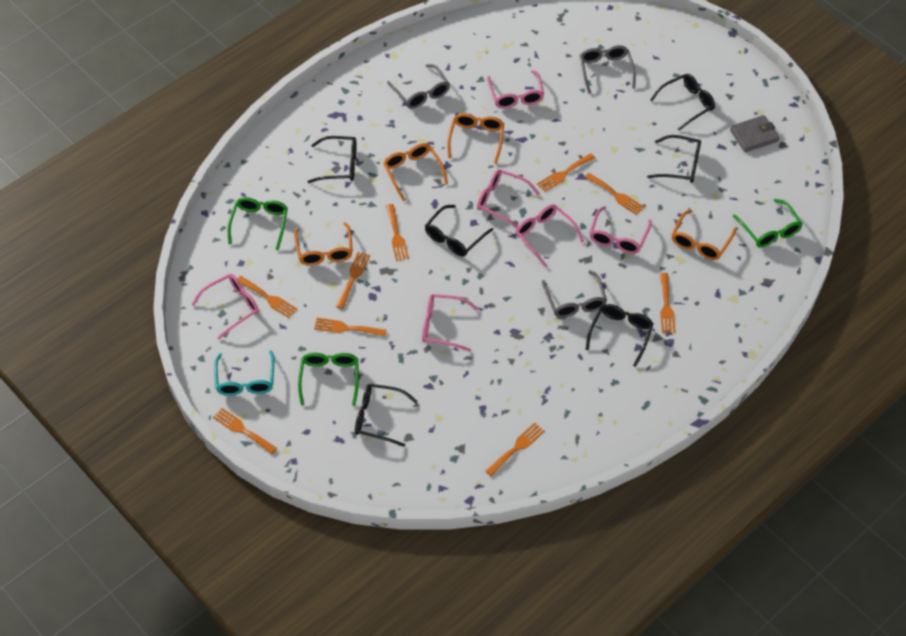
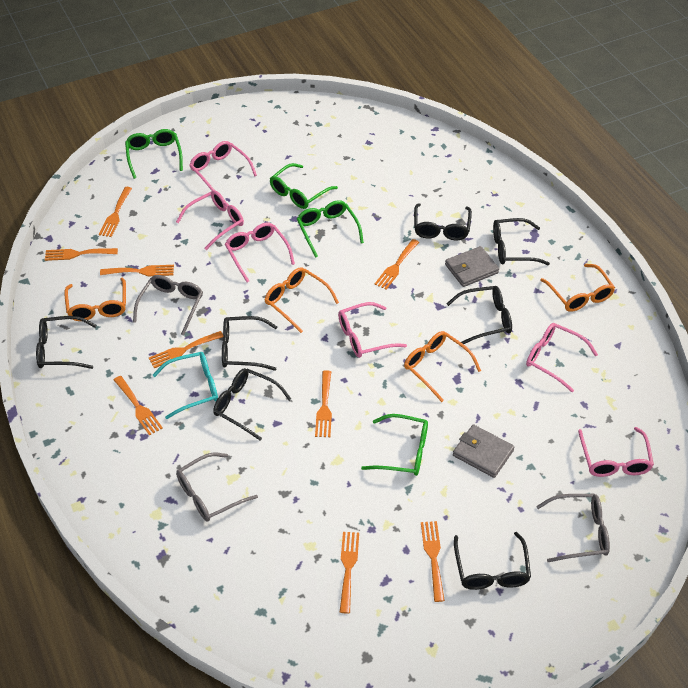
black glasses: [308,136,356,183] [355,384,417,447] [425,205,493,256] [585,304,653,367] [647,135,701,183] [650,74,715,131] = 6 -> [36,316,97,369] [213,368,291,440] [222,316,277,371] [414,203,472,240] [446,286,512,344] [454,532,531,590] [493,218,550,265] = 7
green glasses: [228,197,288,250] [298,353,359,406] [733,199,802,247] = 3 -> [125,129,183,179] [270,163,338,209] [297,200,364,258] [361,414,428,476] = 4
grey wallet: [730,115,779,152] = 1 -> [445,246,499,287] [453,424,514,478] = 2

